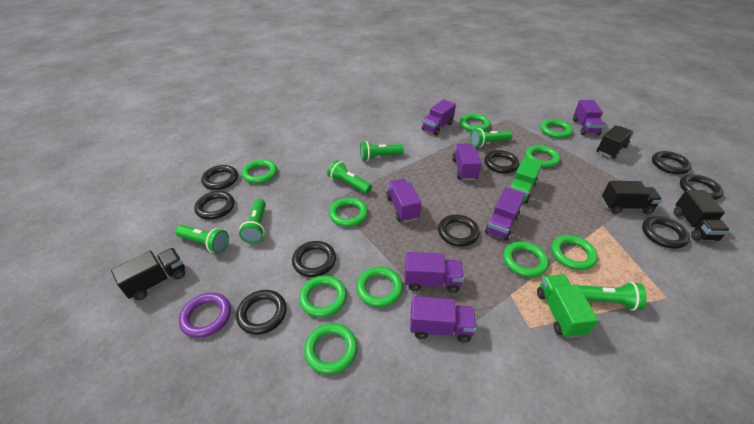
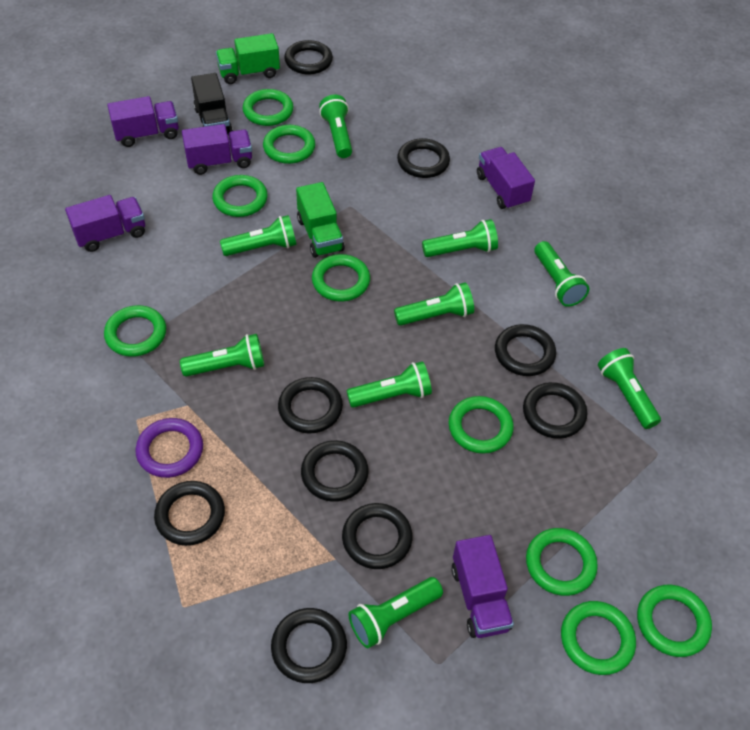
black truck: [111,248,185,300] [596,125,634,159] [602,181,662,214] [674,190,730,241] = 4 -> [191,73,233,136] = 1
green flashlight: [175,225,229,253] [239,199,266,243] [327,160,372,194] [360,141,404,161] [470,128,513,147] [579,282,647,311] = 6 -> [180,334,264,377] [220,215,296,256] [319,95,352,158] [347,361,432,408] [348,577,443,648] [394,282,474,326] [422,219,498,257] [534,241,589,307] [598,348,661,429] = 9
green ring: [242,159,277,184] [299,275,347,318] [304,323,357,375] [329,197,368,227] [356,267,403,307] [460,114,490,132] [503,241,549,278] [525,145,560,168] [540,119,573,139] [551,235,598,270] = 10 -> [104,305,166,357] [212,175,268,217] [243,89,293,126] [263,125,315,164] [312,254,370,302] [448,396,514,454] [526,528,598,596] [561,601,636,675] [637,585,712,657] = 9
purple truck: [386,179,421,222] [405,252,464,293] [410,296,477,342] [422,99,456,136] [452,144,481,180] [485,188,525,241] [573,100,605,135] = 7 -> [65,195,145,252] [107,96,179,147] [182,124,252,175] [451,535,514,638] [477,147,535,210] = 5

